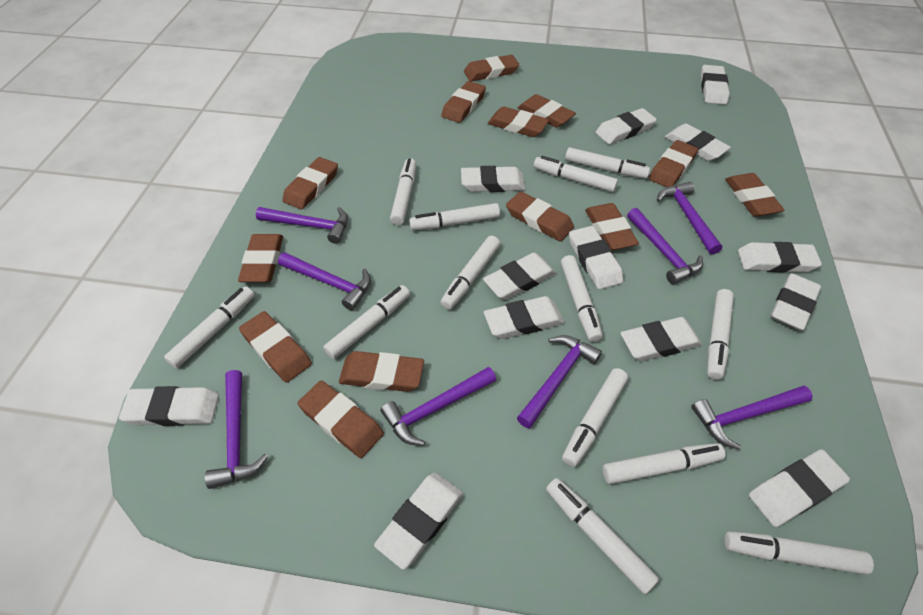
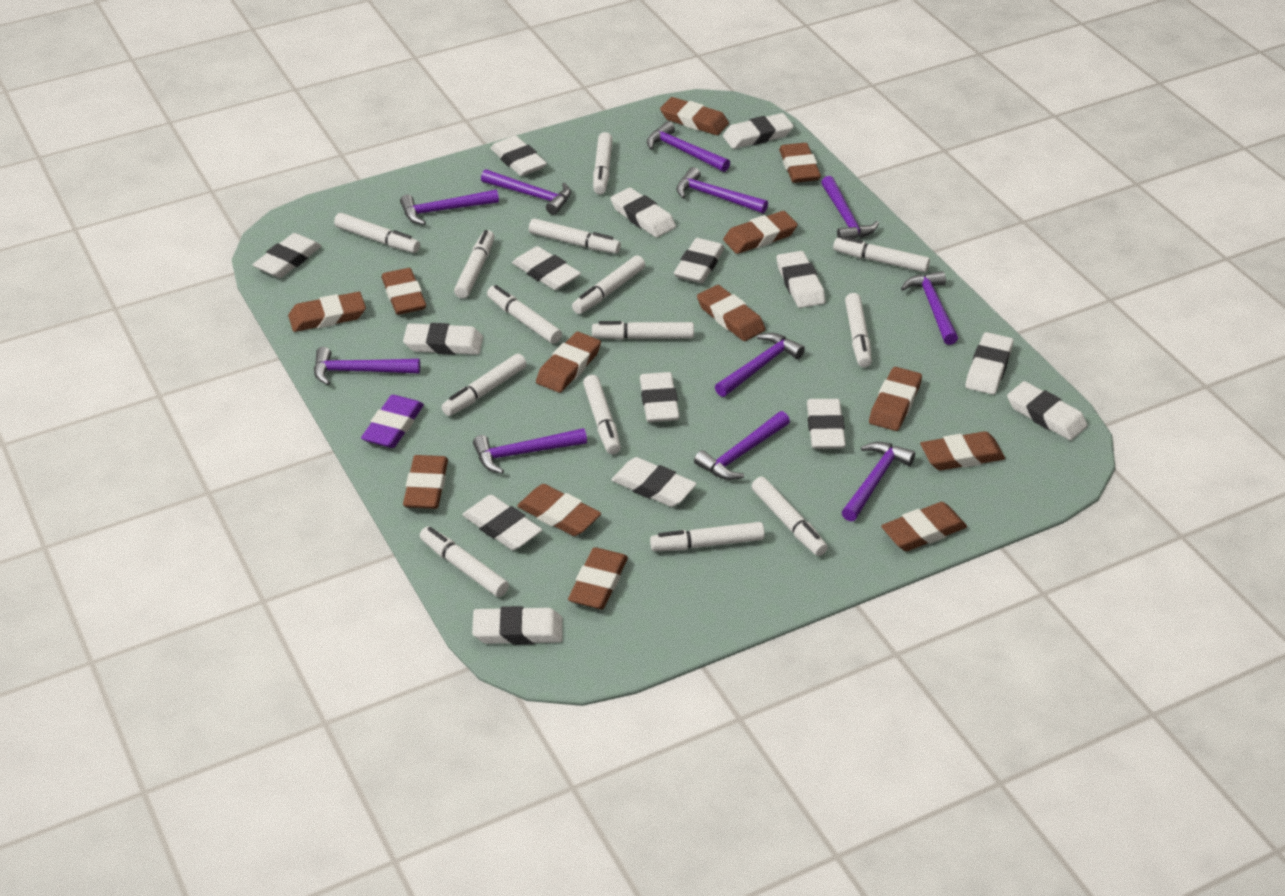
purple eraser: none = 0 -> [361,395,424,448] = 1
purple hammer: [205,370,268,489] [256,207,348,244] [278,252,371,310] [381,367,496,446] [517,335,602,429] [627,208,703,284] [657,182,722,254] [691,386,813,450] = 8 -> [314,347,420,385] [400,189,499,225] [473,428,587,474] [481,169,571,215] [647,121,730,172] [676,167,768,213] [694,411,790,480] [715,333,805,397] [821,176,879,239] [842,442,915,521] [901,271,958,345] = 11
white eraser: [119,386,219,426] [374,473,463,570] [461,166,525,192] [483,253,556,300] [484,296,564,339] [569,226,623,289] [596,108,657,144] [621,317,702,361] [665,124,731,161] [701,65,730,105] [738,242,822,273] [749,449,850,527] [771,273,821,330] = 13 -> [252,233,321,278] [403,323,483,355] [462,495,542,550] [472,606,563,645] [491,136,547,176] [512,246,581,290] [610,188,676,238] [612,457,697,507] [640,372,680,422] [674,238,725,283] [723,113,793,149] [777,251,826,308] [807,399,846,449] [966,332,1013,395] [1007,381,1088,440] = 15
white marker: [164,286,254,368] [323,285,410,359] [390,158,416,225] [409,203,500,230] [441,236,500,309] [534,156,618,192] [546,478,659,594] [561,255,603,342] [562,368,628,467] [565,148,650,179] [603,443,725,484] [707,289,734,380] [724,531,874,575] = 13 -> [334,213,420,253] [420,526,509,597] [442,354,527,416] [454,230,495,299] [487,285,562,344] [529,219,621,254] [572,255,645,314] [583,375,621,454] [592,321,694,340] [593,132,613,195] [650,522,765,551] [751,477,828,556] [833,236,930,272] [845,293,872,368] = 14

